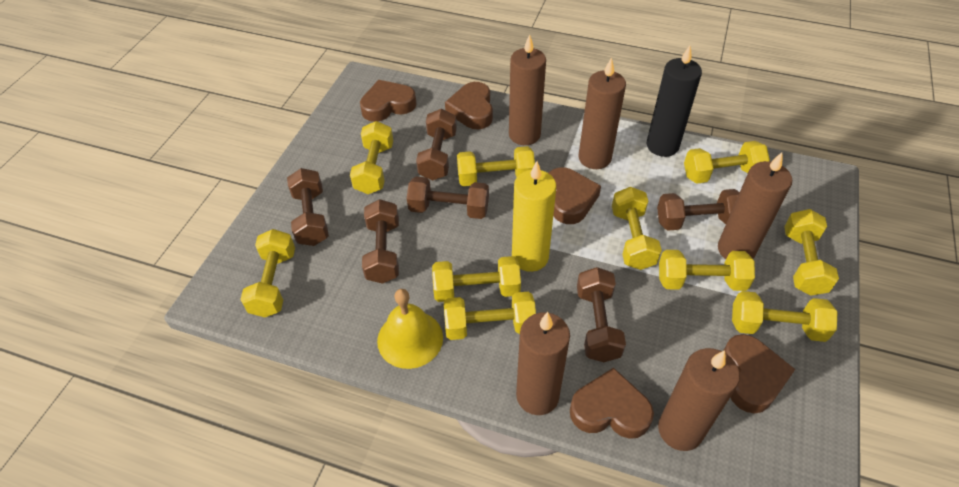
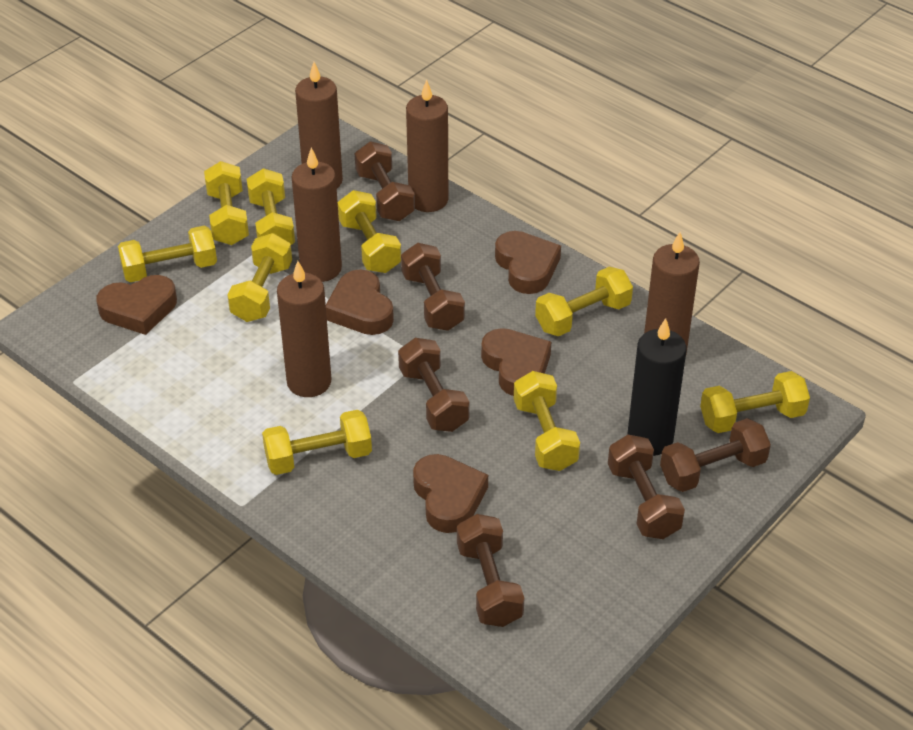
yellow bell: [377,289,443,369] = 1 -> none = 0
yellow candle: [512,161,556,272] = 1 -> none = 0
yellow dumbbell: [240,229,295,317] [350,121,393,194] [432,256,521,302] [444,292,536,340] [457,146,535,186] [612,187,662,270] [659,250,755,291] [684,141,770,184] [732,291,838,342] [784,209,839,295] = 10 -> [118,226,217,282] [204,161,249,245] [227,233,292,322] [247,168,295,245] [262,410,372,475] [338,190,401,273] [514,371,580,471] [535,267,633,336] [700,371,810,433] = 9

